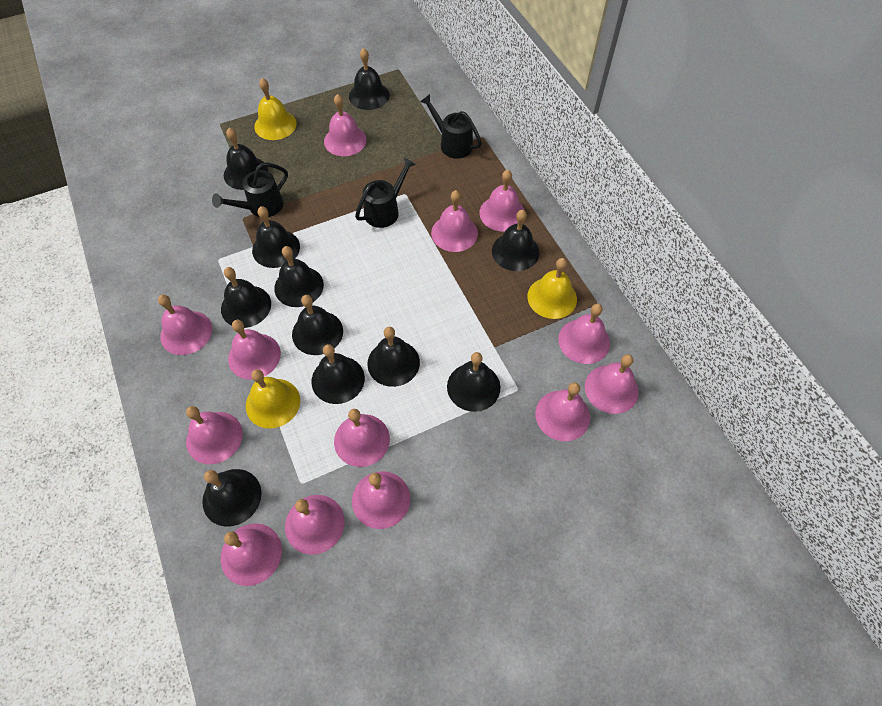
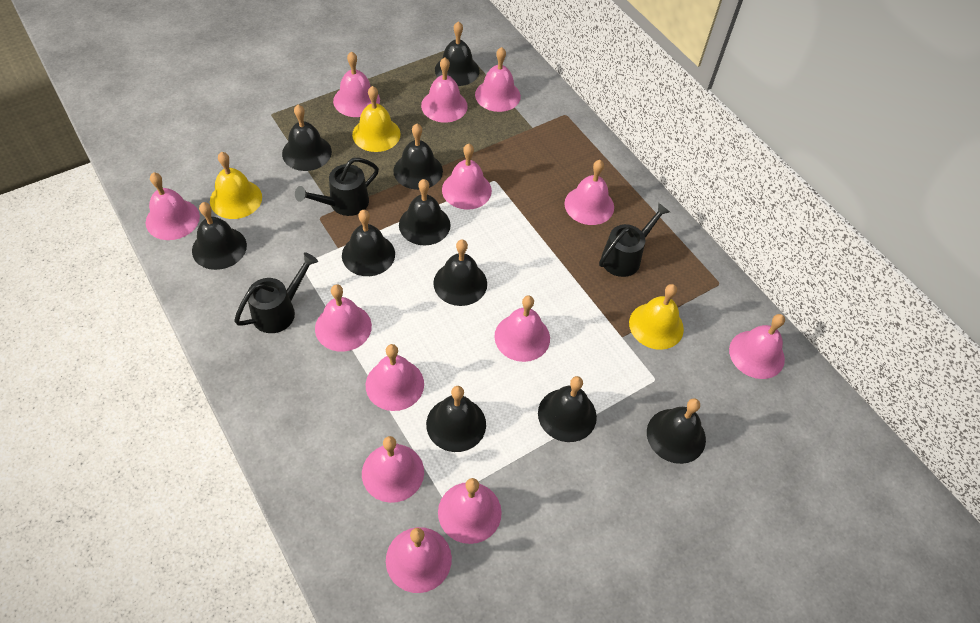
black bell: [202,469,262,527] [221,267,271,328] [224,128,268,190] [252,206,300,268] [274,246,324,307] [292,295,343,355] [312,344,365,404] [349,48,389,110] [367,327,420,387] [447,352,500,412] [492,210,539,271] = 11 -> [192,202,247,270] [282,105,332,171] [342,210,395,276] [393,124,443,190] [399,179,451,245] [426,386,486,452] [433,240,487,306] [435,21,480,86] [538,376,597,442] [647,398,706,464] = 10

